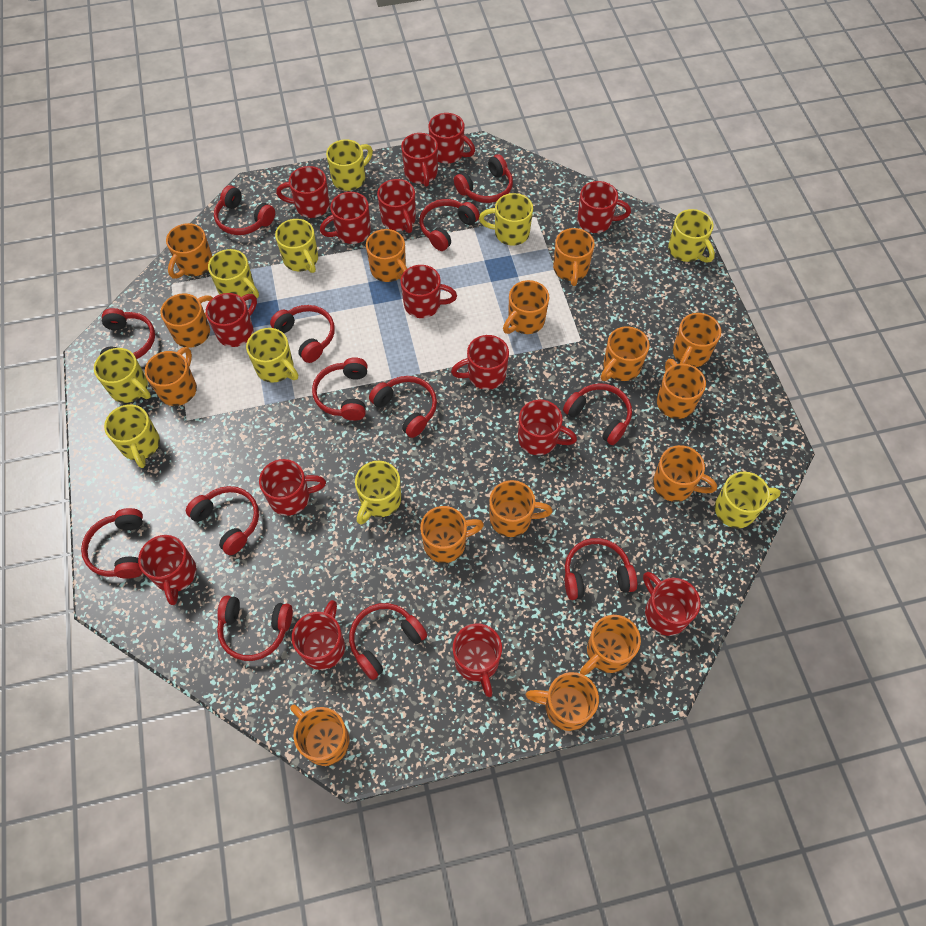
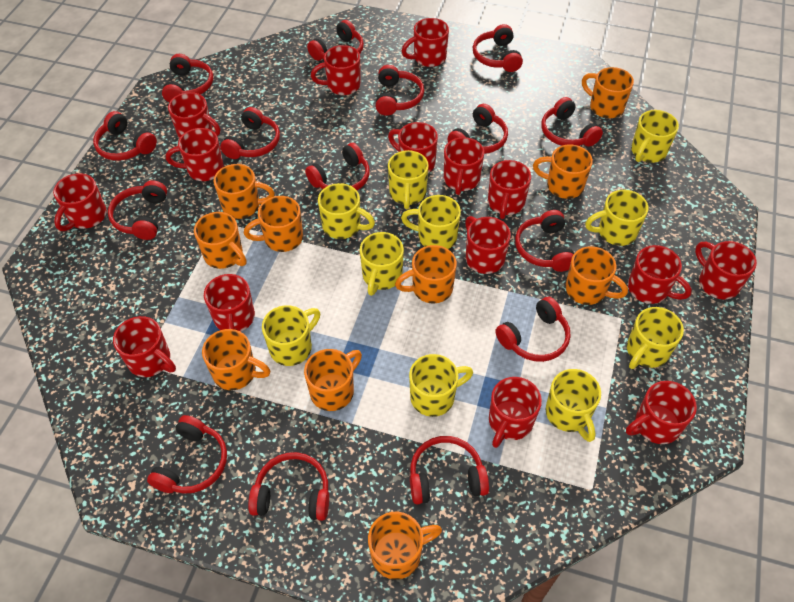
orange mug: [145,347,197,406] [160,293,213,348] [166,223,212,279] [290,705,349,766] [366,229,407,282] [420,506,484,563] [489,480,553,537] [503,280,549,334] [526,672,599,731] [553,228,595,286] [580,615,641,675] [601,326,650,381] [653,445,717,502] [657,359,706,419] [673,313,721,367] = 15 -> [194,212,247,269] [202,329,270,390] [214,164,275,219] [244,196,303,252] [304,349,362,411] [368,512,442,580] [395,245,457,303] [533,144,593,199] [565,246,628,305] [582,67,634,118] = 10
red headphones: [81,508,143,579] [100,308,155,359] [186,486,259,555] [214,185,275,235] [217,595,293,661] [270,305,335,363] [312,357,367,421] [349,603,427,680] [369,376,437,438] [419,199,480,251] [454,154,513,203] [563,383,632,445] [565,538,637,600] = 13 -> [93,111,157,161] [108,180,167,240] [147,415,227,494] [162,54,213,102] [220,107,280,159] [248,452,329,521] [305,143,370,190] [307,20,364,61] [376,65,424,116] [410,436,489,504] [447,104,508,154] [473,24,523,72] [495,297,571,362] [515,210,574,272] [541,97,603,147] = 15

